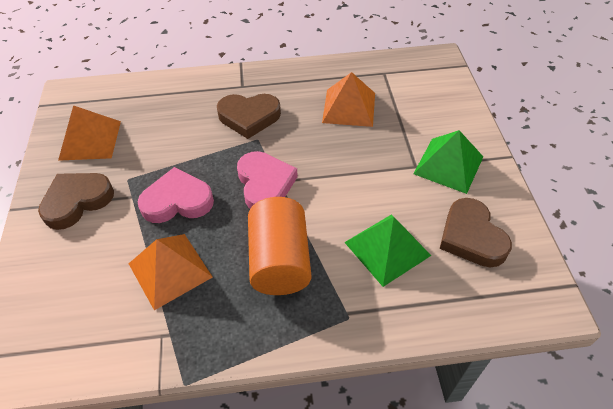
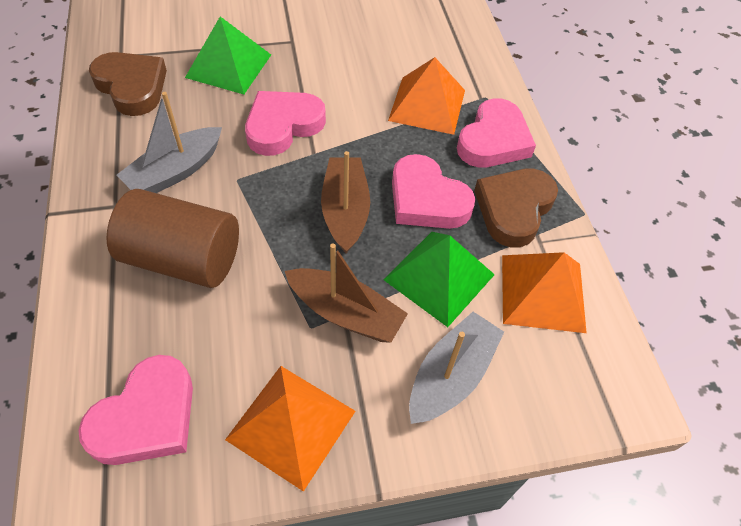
brown boat: none = 0 -> [285,244,408,343] [321,151,370,253] = 2
brown cylinder: none = 0 -> [106,189,239,288] = 1
brown heart: [38,173,114,230] [217,94,281,139] [440,198,512,268] = 3 -> [89,52,167,116] [474,168,558,247] = 2
grey boat: none = 0 -> [117,92,222,193] [409,312,504,424] = 2
orange cylinder: [248,197,311,295] = 1 -> none = 0
pink heart: [138,167,214,223] [237,151,298,209] = 2 -> [78,355,193,465] [245,91,326,156] [392,154,475,229] [457,98,536,167] = 4

